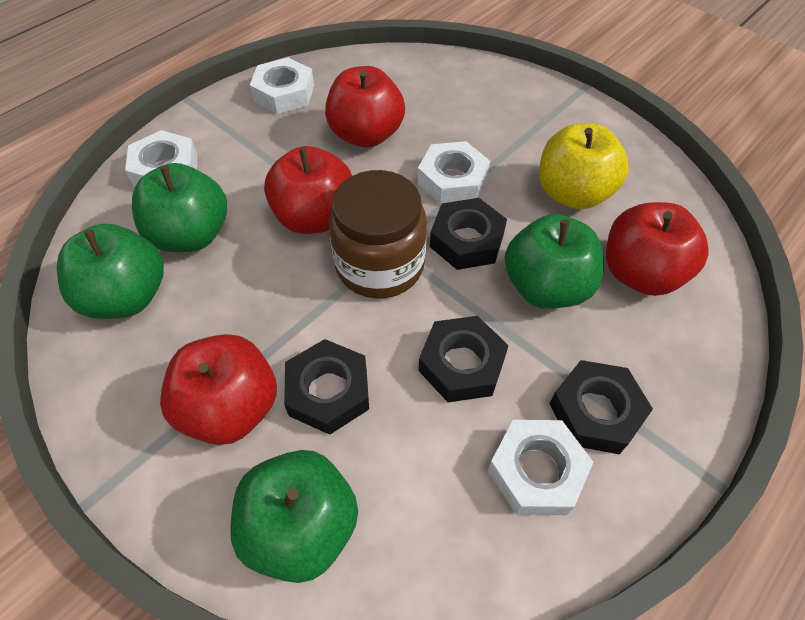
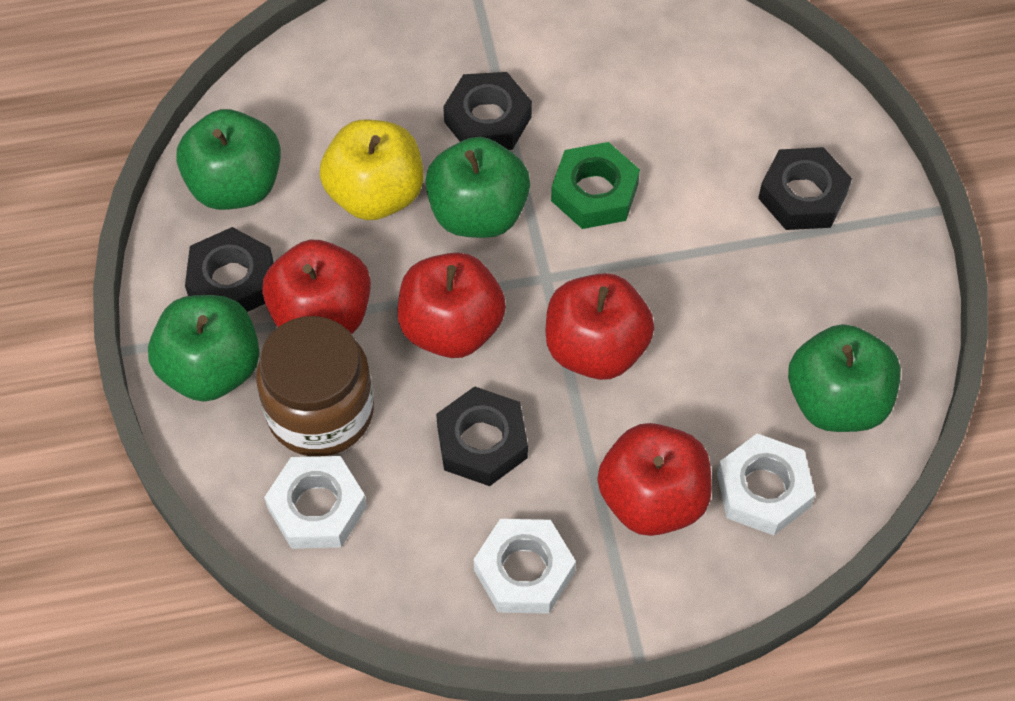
green nut: none = 0 -> [551,142,640,229] = 1
white nut: [125,130,198,187] [250,58,314,114] [418,141,490,205] [488,420,594,515] = 4 -> [264,456,367,549] [473,519,576,614] [717,433,815,535] = 3

